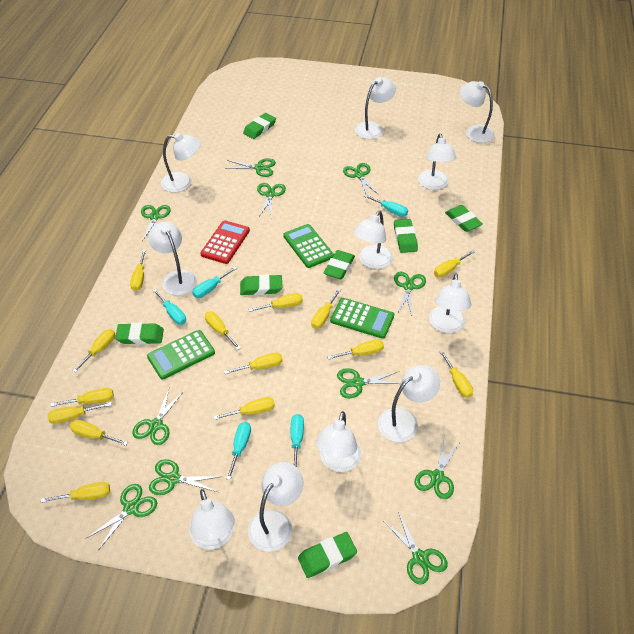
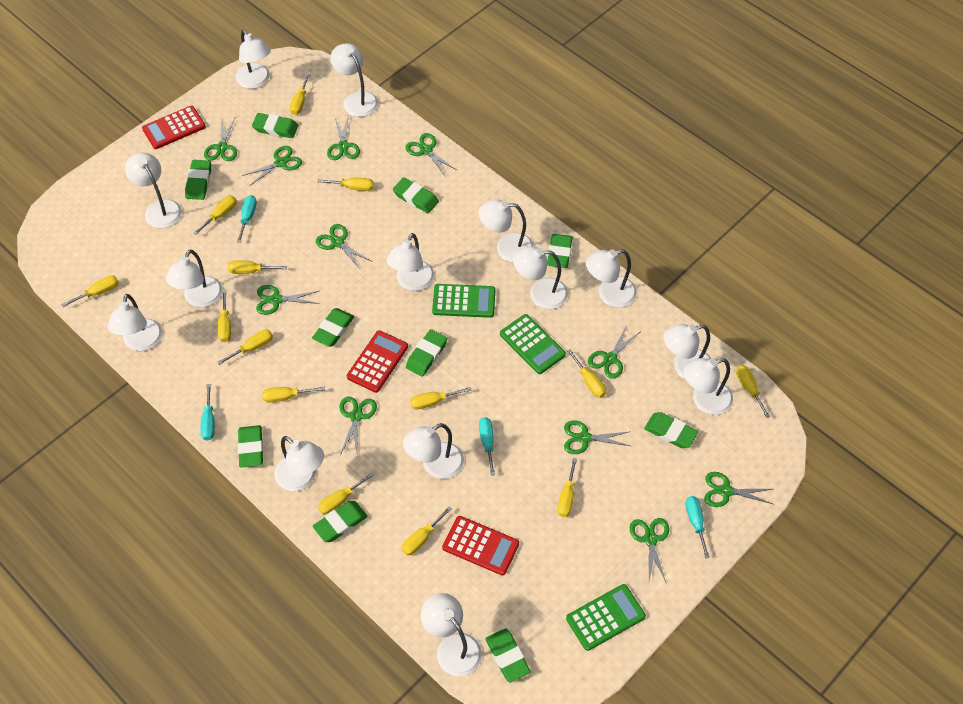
green eraser: [115,323,164,345] [240,274,282,295] [243,113,276,139] [298,532,357,578] [323,250,355,279] [394,219,418,253] [445,205,483,232] = 7 -> [185,160,211,200] [238,425,263,468] [252,113,298,138] [312,308,354,347] [313,501,368,542] [393,177,439,213] [406,329,447,377] [485,628,531,683] [547,234,573,268] [644,412,698,448] = 10
red calculator: [200,220,250,264] = 1 -> [142,106,206,149] [347,330,408,393] [442,516,519,575] = 3
turquoise screwdriver: [152,289,186,325] [192,267,237,298] [226,422,251,480] [291,414,304,466] [364,194,408,217] = 5 -> [200,384,215,441] [237,195,257,243] [479,417,495,476] [686,496,710,558] = 4
white lamp: [148,222,197,296] [161,133,201,193] [189,489,235,550] [248,462,303,552] [316,411,361,472] [354,211,393,269] [355,77,396,139] [378,365,440,442] [418,134,456,190] [429,274,471,333] [460,81,495,143] = 11 -> [108,294,162,351] [125,153,182,228] [166,250,223,307] [236,30,271,89] [274,436,324,491] [330,43,378,117] [386,233,434,291] [403,423,464,479] [421,593,482,676] [479,199,534,263] [513,246,568,309] [586,249,637,308] [664,324,711,380] [683,358,733,415] = 14

